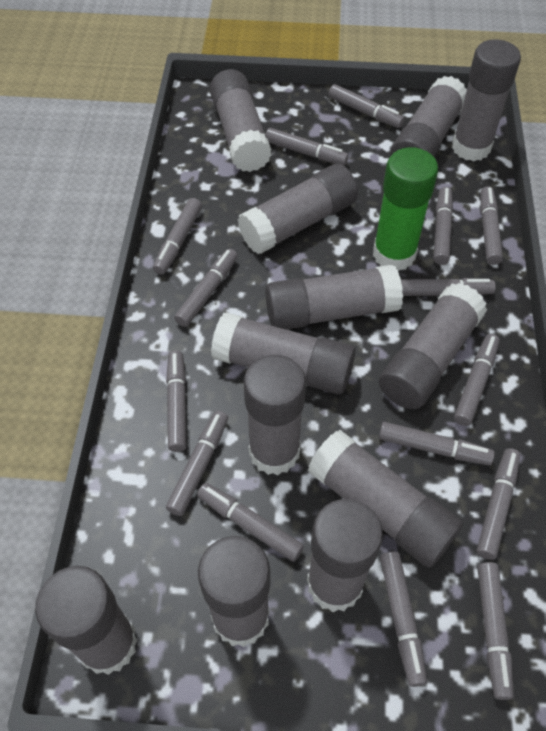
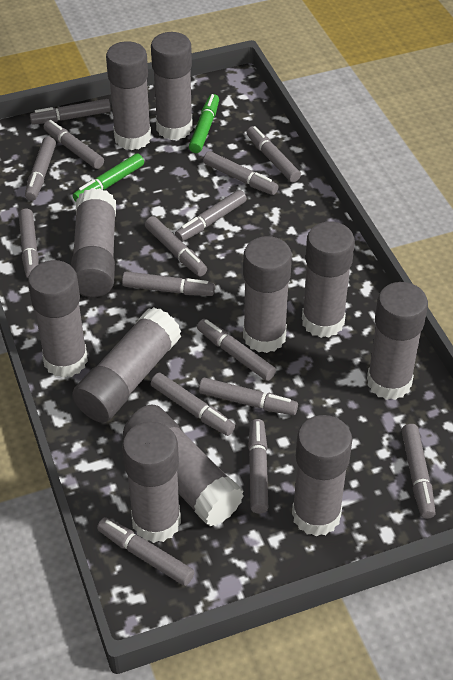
green glue stick: [373,147,438,271] = 1 -> none = 0
green marker: none = 0 -> [73,153,144,202] [189,94,219,153] = 2
grey glue stick: [35,566,138,675] [198,536,270,647] [210,69,272,172] [211,312,355,394] [237,164,358,254] [244,355,306,475] [265,264,403,330] [307,499,383,612] [308,430,463,568] [379,283,487,409] [391,76,467,157] [452,39,521,161] = 12 -> [28,260,88,378] [71,188,116,297] [72,307,181,422] [106,41,151,150] [122,421,181,543] [123,404,244,526] [151,32,193,140] [243,236,292,353] [292,415,353,537] [302,222,355,338] [367,282,428,400] = 11

